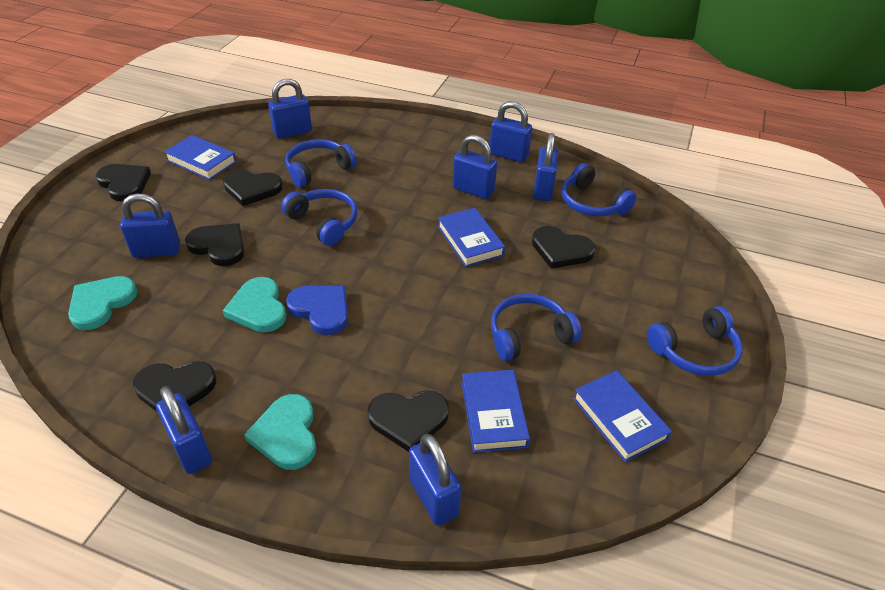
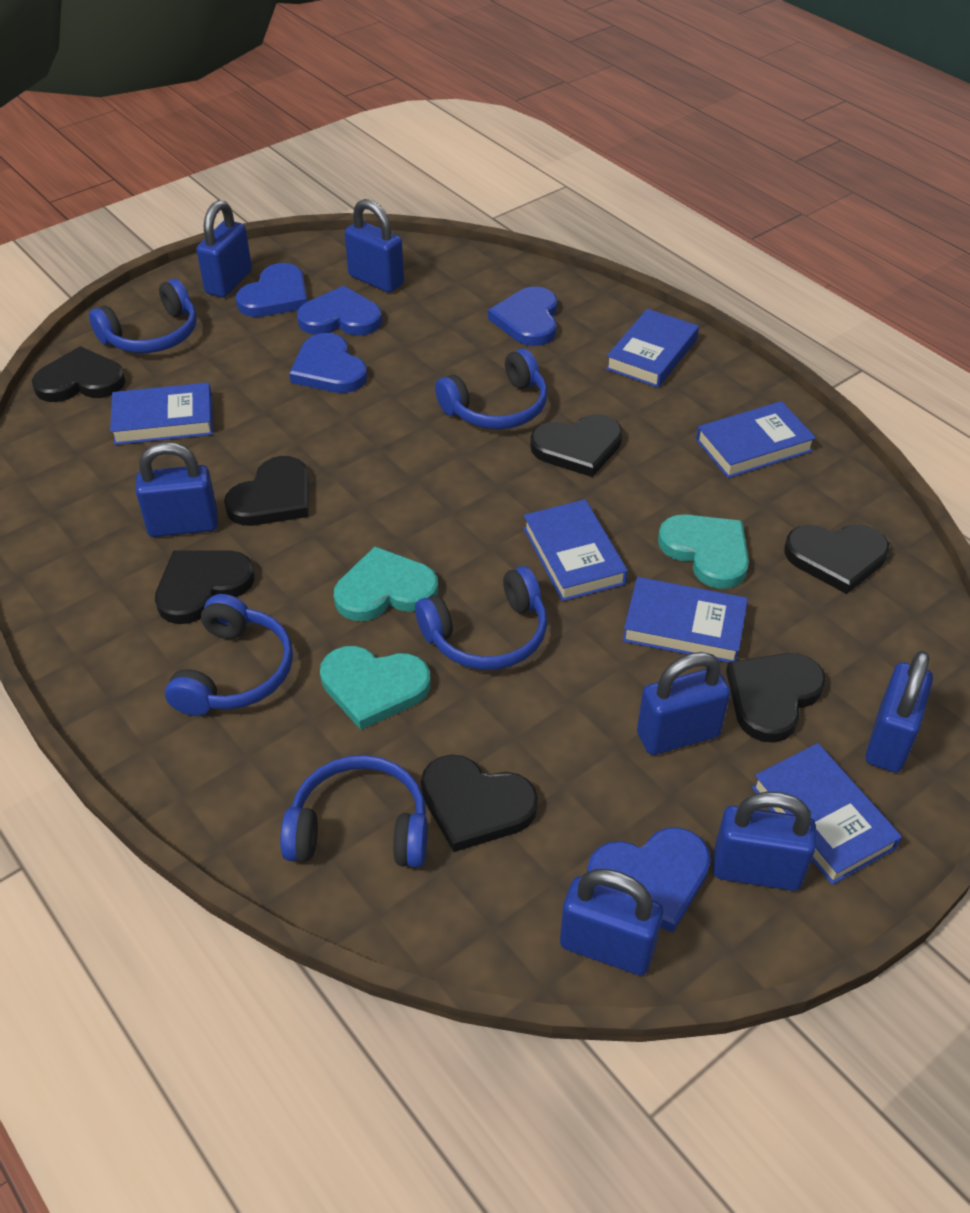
black heart: [96,164,151,201] [133,361,216,412] [185,223,245,266] [223,170,283,206] [367,390,449,452] [532,226,596,269] = 6 -> [32,346,126,402] [155,550,255,624] [224,456,309,526] [421,755,538,852] [530,414,623,477] [726,653,826,743] [784,524,889,594] = 7
blue book: [164,135,237,180] [438,208,505,267] [462,370,530,453] [573,370,672,462] = 4 -> [110,383,213,445] [523,499,628,601] [606,309,699,388] [623,577,748,663] [696,401,816,478] [752,743,902,885] = 6
blue heart: [286,286,348,335] = 1 -> [236,263,307,317] [289,333,367,393] [297,286,382,336] [488,286,557,346] [587,827,711,932] = 5

